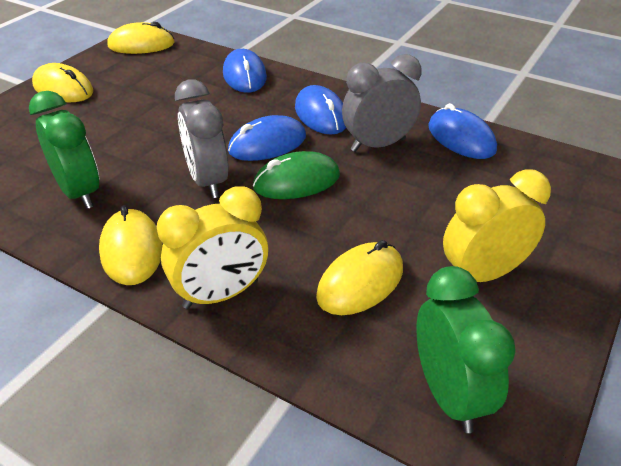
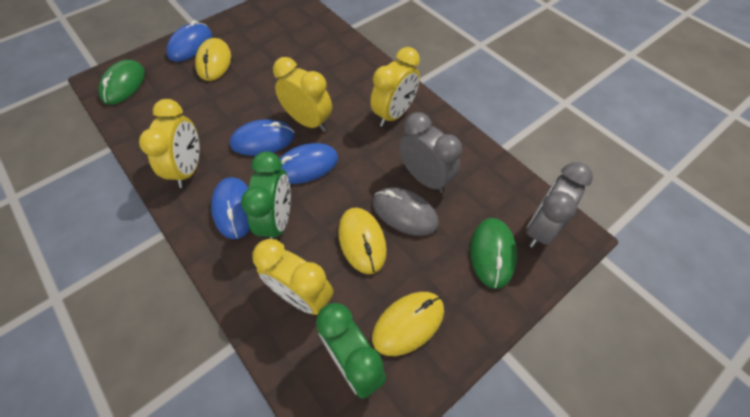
green mouse: [253,151,340,199] = 1 -> [98,60,145,105] [470,218,517,289] = 2
grey mouse: none = 0 -> [373,187,439,236] = 1
yellow clock: [157,186,268,309] [443,169,551,282] = 2 -> [139,99,200,188] [252,239,333,315] [273,57,332,132] [370,47,420,127] = 4
yellow mouse: [32,63,93,102] [99,205,162,285] [107,22,175,54] [316,240,403,315] = 4 -> [195,38,231,81] [338,208,387,274] [372,292,444,356] = 3

